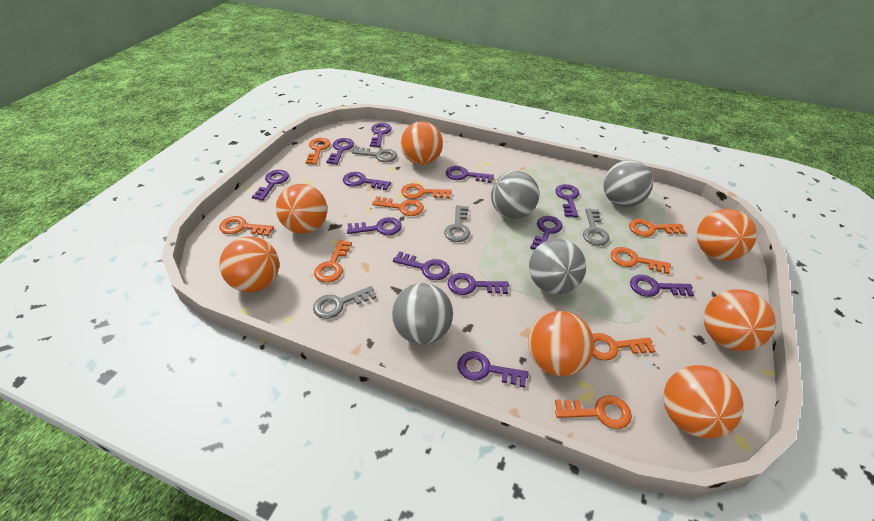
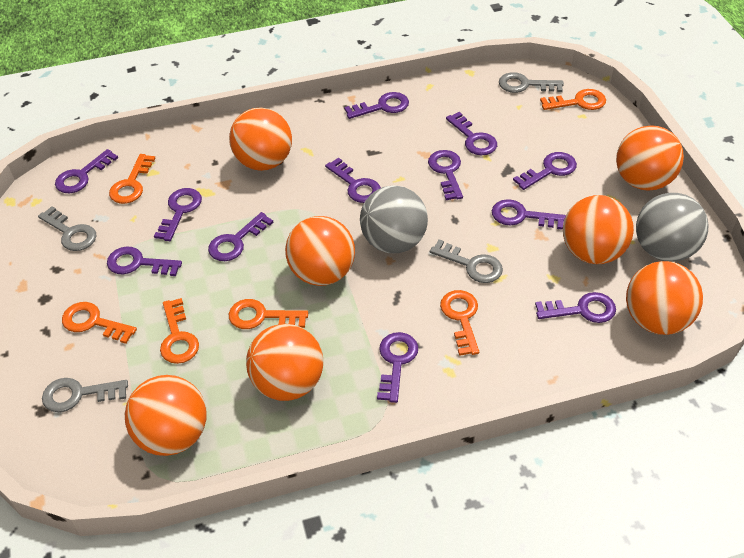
grey ball: [392,283,453,345] [491,171,539,219] [529,239,586,294] [603,160,653,207] = 4 -> [360,185,428,253] [636,193,709,262] = 2
orange key: [219,216,274,236] [305,138,330,164] [314,240,352,282] [372,196,424,216] [401,183,451,199] [555,396,632,429] [592,333,655,361] [611,247,671,274] [629,219,686,237] = 9 -> [62,302,137,344] [109,154,156,204] [160,298,199,364] [229,299,308,329] [440,290,479,356] [540,89,606,110] = 6

